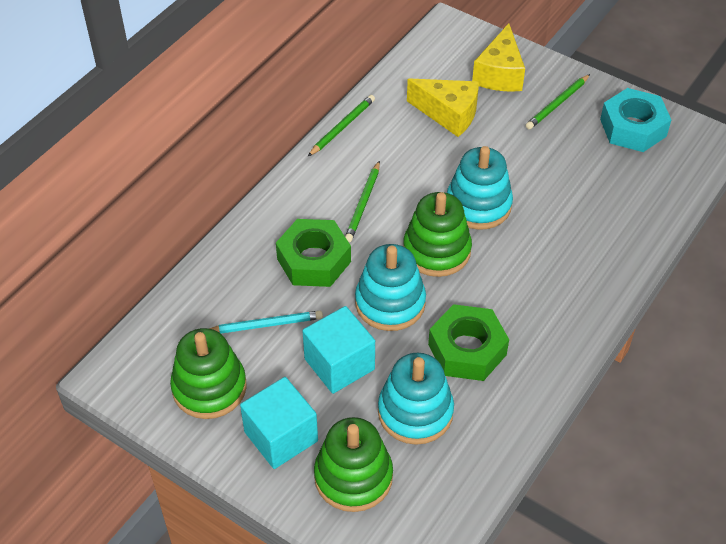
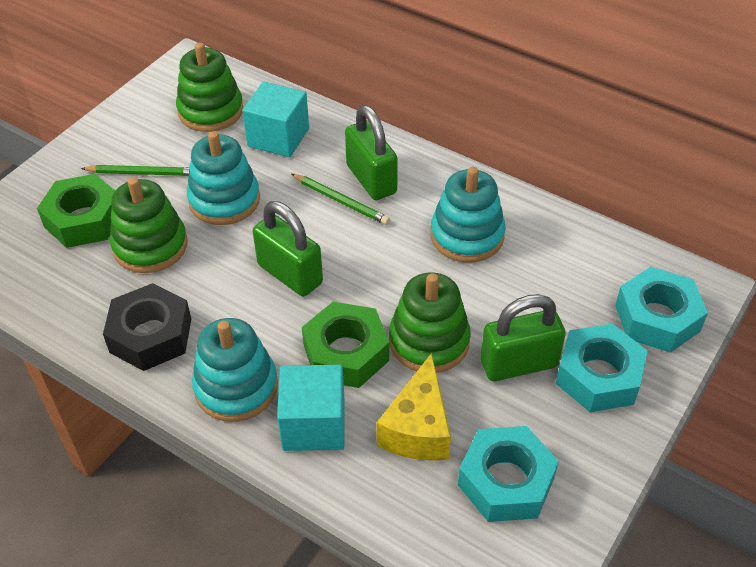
black nut: none = 0 -> [103,283,191,371] = 1
green padlock: none = 0 -> [253,201,323,296] [345,105,398,200] [480,294,566,381] = 3
green pencil: [308,95,375,156] [345,161,380,242] [526,74,590,129] = 3 -> [81,165,190,176] [292,174,390,225] = 2
turquoise nut: [600,88,671,152] = 1 -> [458,426,559,522] [556,324,648,412] [615,267,708,353] = 3
turquoise pencil: [209,311,323,333] = 1 -> none = 0
yellow cheese: [407,78,479,137] [472,23,525,92] = 2 -> [376,353,451,461] = 1

